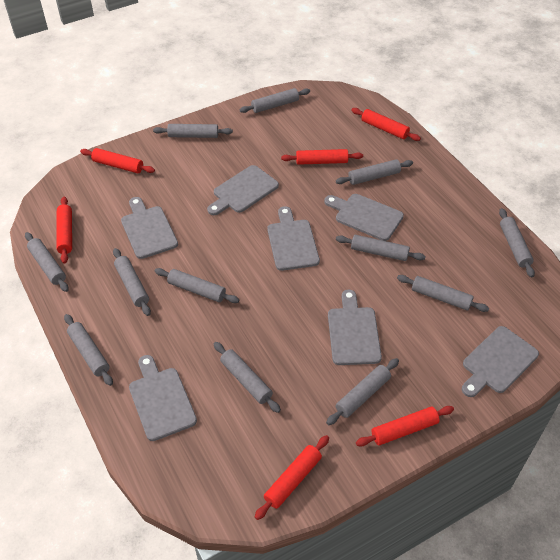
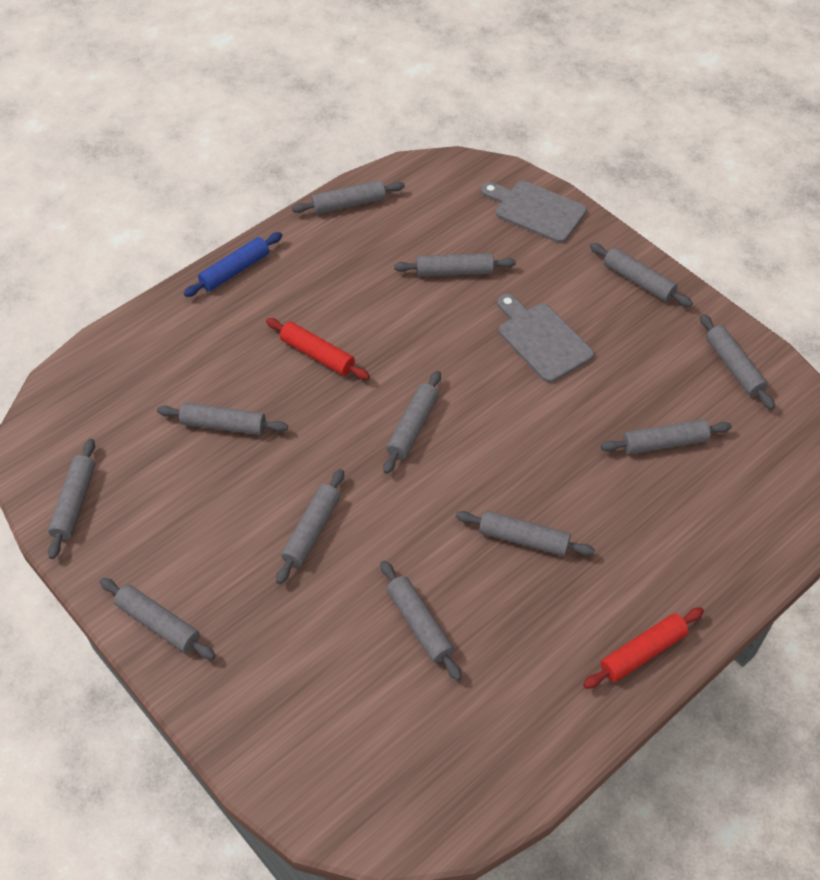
blue rolling pin: none = 0 -> [184,232,283,297] = 1
grey cutting board: [121,197,178,259] [129,355,197,441] [207,165,279,215] [267,206,320,271] [324,194,404,241] [328,290,382,365] [462,326,539,397] = 7 -> [481,181,587,243] [497,294,594,383] = 2
red rolling pin: [56,197,72,264] [80,148,155,173] [255,435,329,520] [281,149,363,165] [351,108,421,141] [356,406,454,447] = 6 -> [266,318,370,380] [583,607,704,689] = 2

